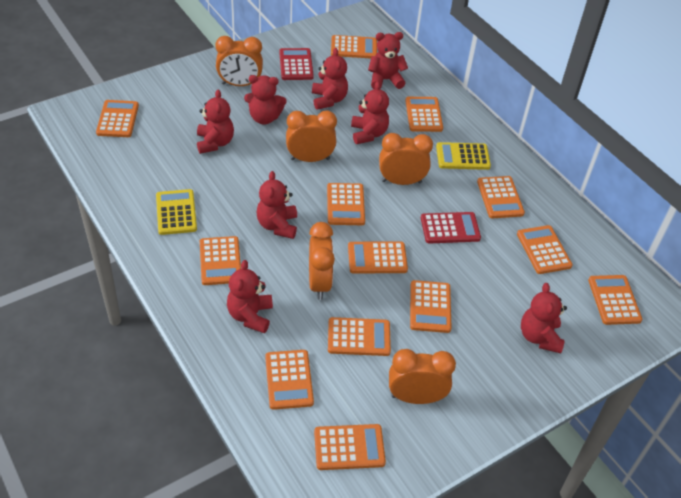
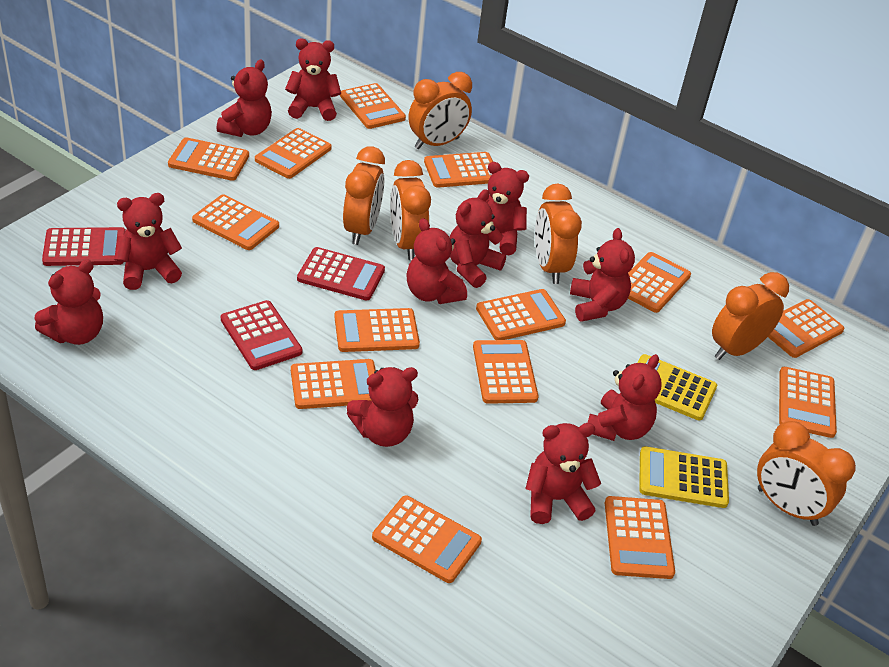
orange calculator: [96,100,139,137] [200,236,241,285] [265,350,314,410] [314,424,386,470] [327,183,365,225] [328,317,391,356] [331,35,377,58] [348,242,408,273] [405,97,443,132] [410,280,452,333] [477,176,525,218] [517,225,573,274] [588,275,643,325] = 13 -> [168,137,249,181] [192,194,279,250] [255,128,331,179] [291,359,376,409] [334,308,420,352] [340,83,406,129] [372,495,482,583] [424,152,493,188] [473,340,539,404] [476,289,566,340] [605,496,675,579] [628,252,691,313] [768,299,844,358] [779,367,837,438] = 14
orange clock: [215,36,263,86] [286,110,337,162] [309,222,335,300] [379,133,433,185] [389,349,456,404] = 5 -> [343,146,385,245] [390,160,431,260] [408,72,472,149] [535,184,582,284] [712,272,789,360] [757,421,856,526] = 6
red calculator: [279,48,314,80] [421,212,481,244] = 2 -> [42,227,126,266] [221,300,303,370] [297,247,385,301] = 3
red teddy bear: [197,89,234,154] [227,260,273,333] [244,75,287,124] [257,171,297,239] [312,48,348,110] [351,81,389,144] [368,32,408,89] [521,283,567,353] = 8 -> [35,260,103,345] [114,193,182,290] [216,59,272,137] [285,38,341,121] [347,367,418,447] [406,218,467,304] [450,189,506,288] [477,162,529,255] [525,423,601,524] [570,228,635,322] [587,354,662,441] = 11

